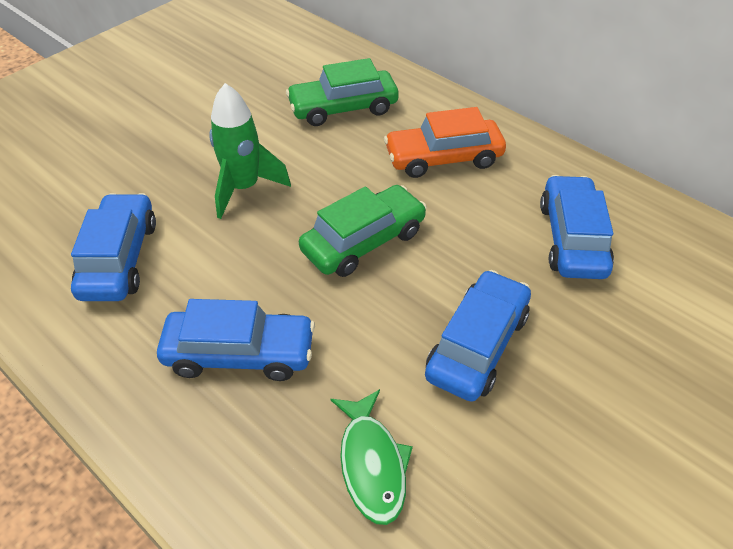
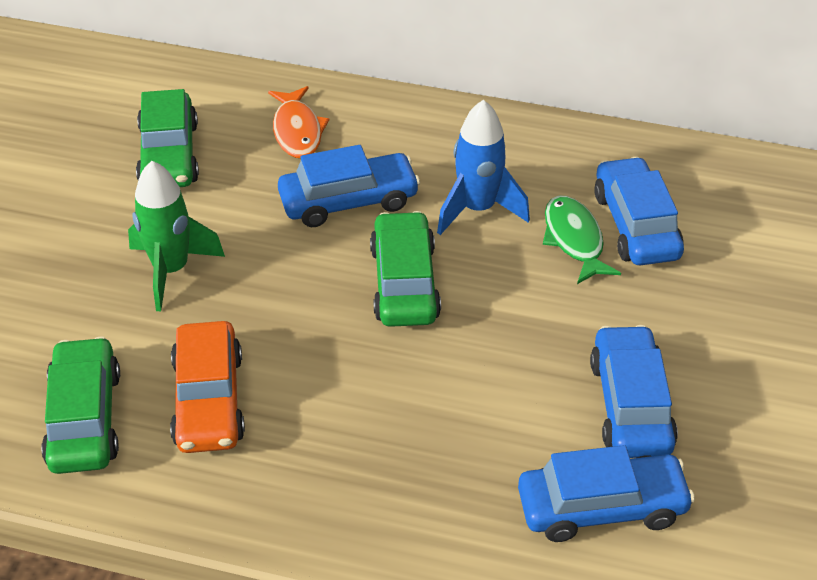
blue rocket: none = 0 -> [437,100,530,235] = 1
green car: [286,58,399,126] [299,185,427,277] = 2 -> [41,337,120,474] [136,89,199,187] [370,211,441,327] = 3
orange fish: none = 0 -> [268,86,329,158] = 1

